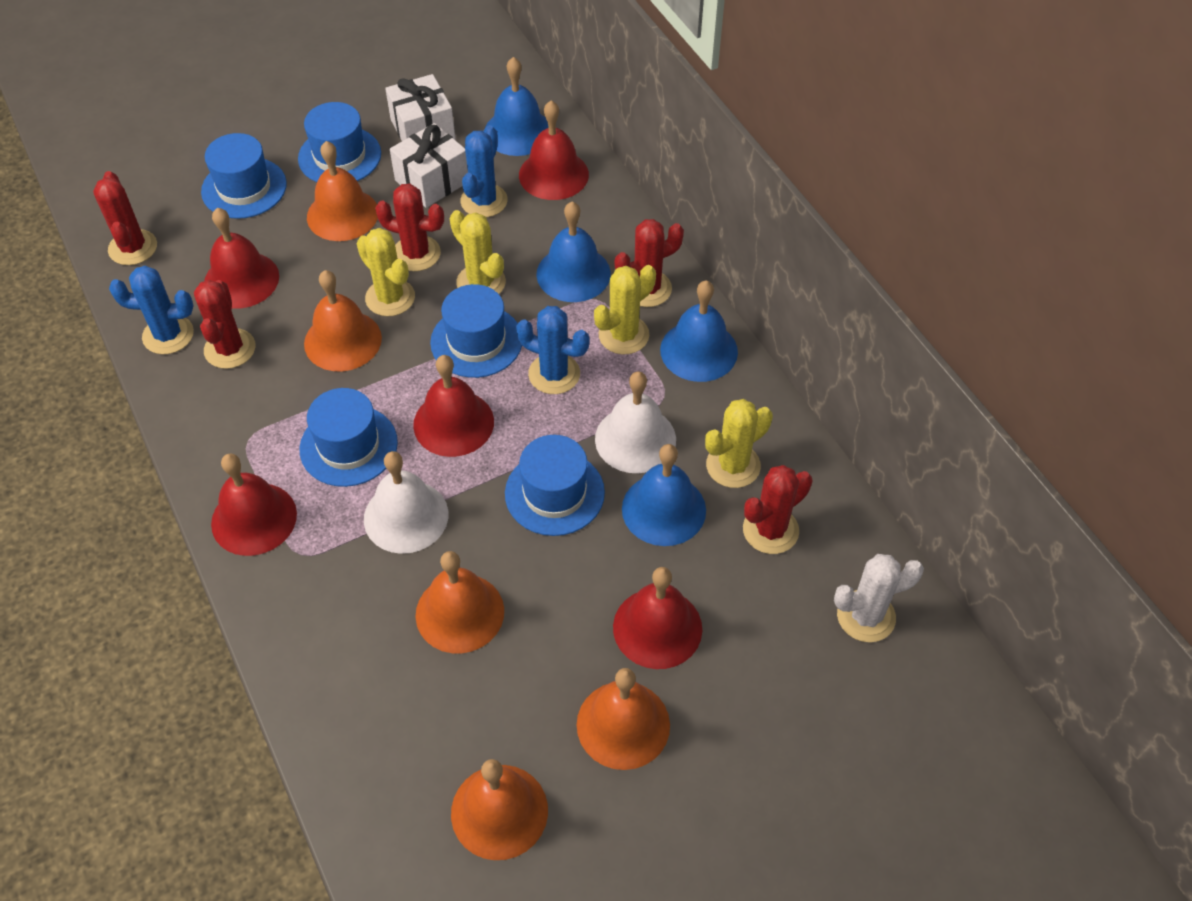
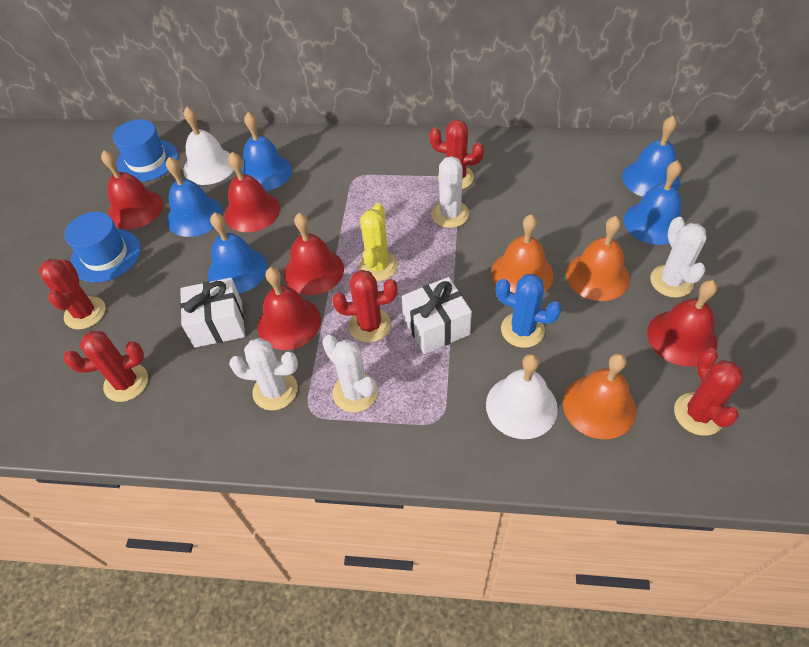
blue bell: [485,57,549,156] [536,201,611,302] [622,444,706,546] [660,280,738,382] = 4 -> [166,157,223,237] [208,212,268,293] [242,112,292,191] [622,116,680,197] [624,160,682,245] = 5
blue cactus: [109,266,194,354] [461,125,508,217] [516,306,590,394] = 3 -> [496,274,562,348] = 1
blue hat: [201,133,287,219] [298,102,381,182] [300,388,398,487] [430,284,522,378] [505,435,605,536] = 5 -> [64,212,141,282] [113,119,178,182] = 2
orange bell: [304,270,382,371] [307,141,378,241] [415,551,504,653] [451,759,548,860] [577,668,670,770] = 5 -> [491,214,554,293] [563,353,636,439] [566,216,630,301] = 3
white cactus: [834,554,924,642] = 1 -> [229,338,298,410] [322,335,378,413] [431,156,469,228] [650,217,707,298] = 4
yellow cactus: [357,228,415,316] [450,210,506,294] [594,265,656,354] [705,399,773,488] = 4 -> [358,203,398,281] = 1

